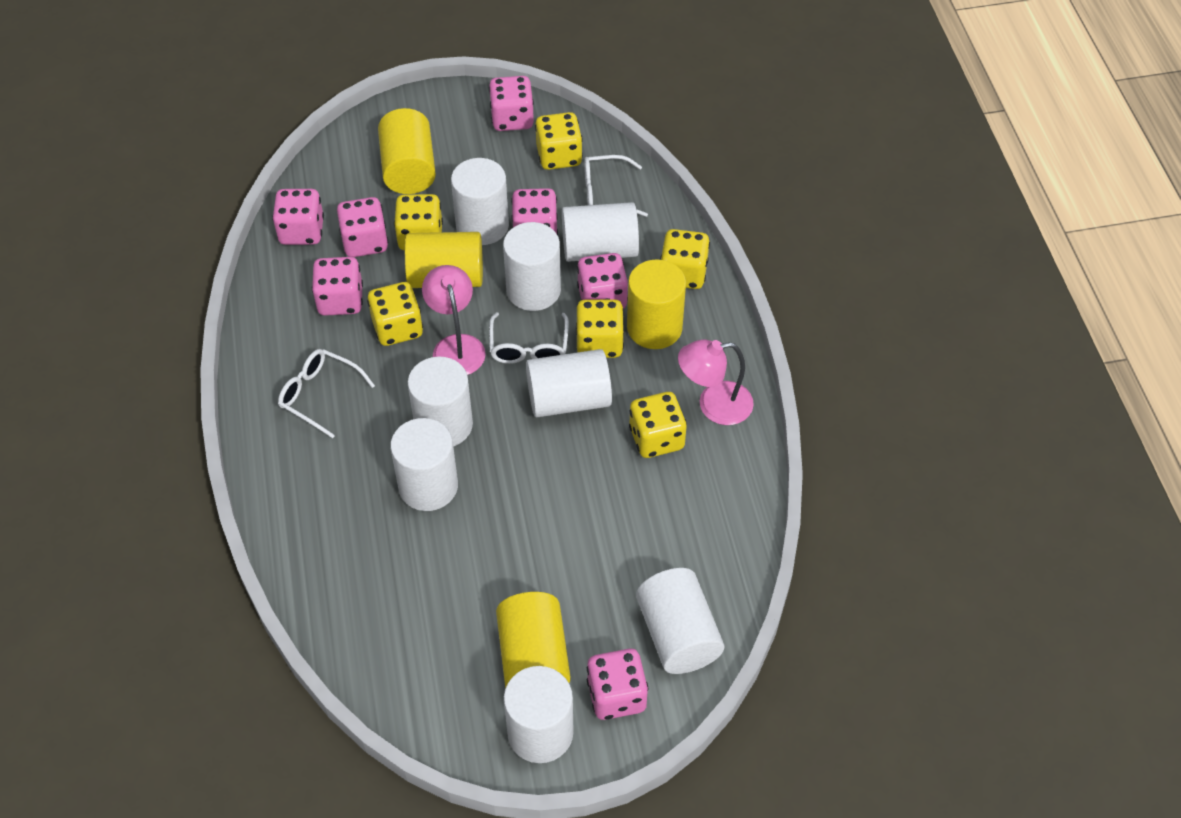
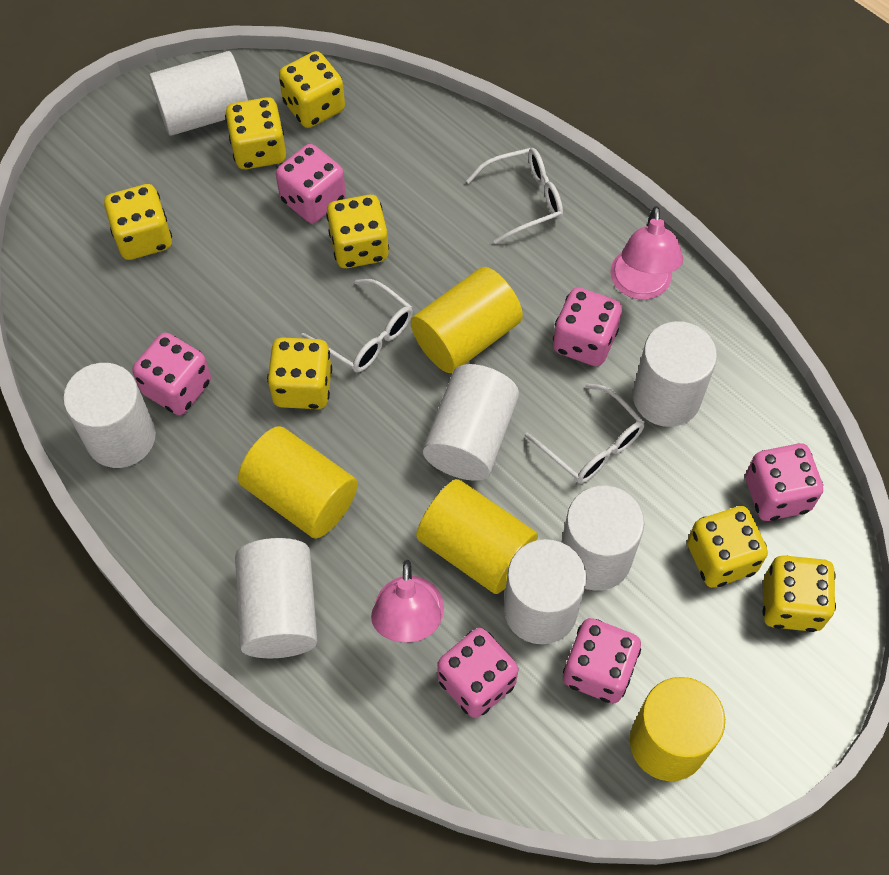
pink dice: [272,189,324,245] [312,257,363,316] [337,197,388,257] [489,76,534,131] [511,188,558,235] [577,253,628,308] [587,649,648,720] = 7 -> [132,333,211,415] [276,144,346,223] [437,628,518,718] [553,287,622,366] [563,618,641,703] [746,443,823,521] = 6
white cylinder: [390,418,458,511] [408,357,473,447] [451,158,509,245] [503,222,561,311] [504,666,574,763] [526,349,612,417] [562,202,639,262] [636,568,724,674] = 8 -> [63,363,156,468] [149,51,248,136] [235,538,318,658] [423,364,519,481] [504,539,587,644] [562,486,644,591] [633,321,717,427] = 7
yellow dice: [367,282,423,346] [394,194,443,251] [535,112,583,170] [576,299,624,358] [629,392,687,458] [660,229,710,289] = 6 -> [104,184,172,260] [225,97,286,169] [267,337,332,409] [279,51,345,128] [326,195,389,268] [687,506,768,588] [763,555,836,632] = 7

